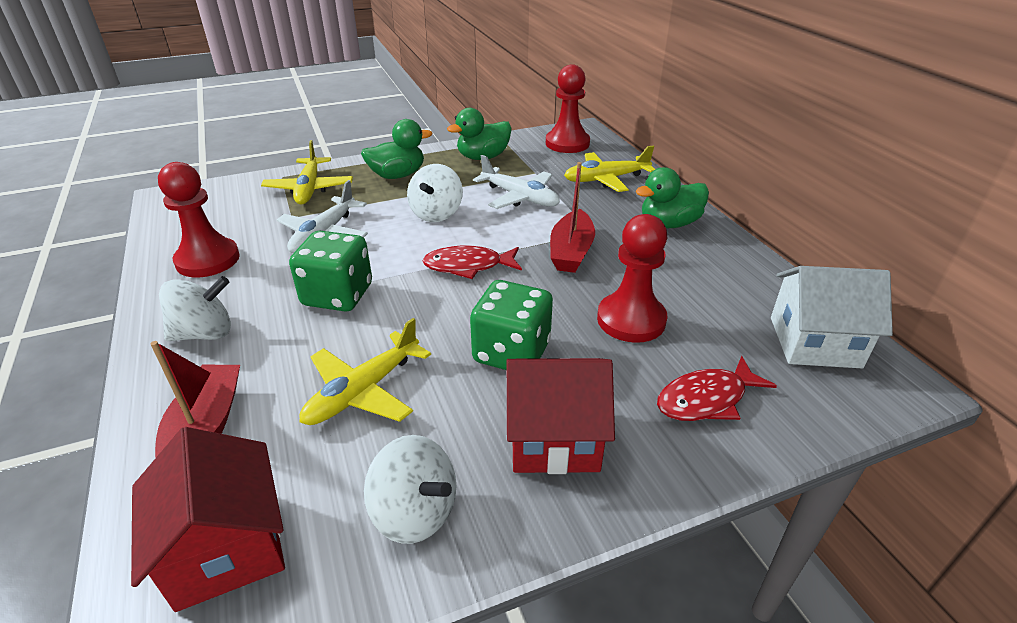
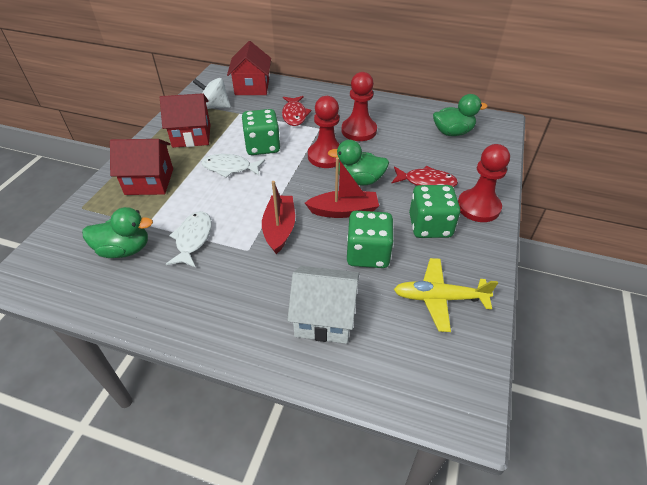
green dice: [289,230,372,312] [470,280,553,370] = 2 -> [242,109,280,155] [347,211,394,268] [409,185,460,238] = 3
red house: [131,427,285,612] [506,358,615,474] = 2 -> [110,139,173,195] [160,93,210,148] [227,41,271,95] = 3
white fish: none = 0 -> [166,211,212,268] [201,154,265,178] = 2
white plane: [277,180,368,253] [473,155,560,209] = 2 -> none = 0
white spinning top: [159,276,231,341] [364,435,456,544] [407,164,463,222] = 3 -> [193,78,231,109] = 1
yellow plane: [261,140,353,205] [299,318,431,425] [564,146,655,192] = 3 -> [394,258,498,332] = 1

